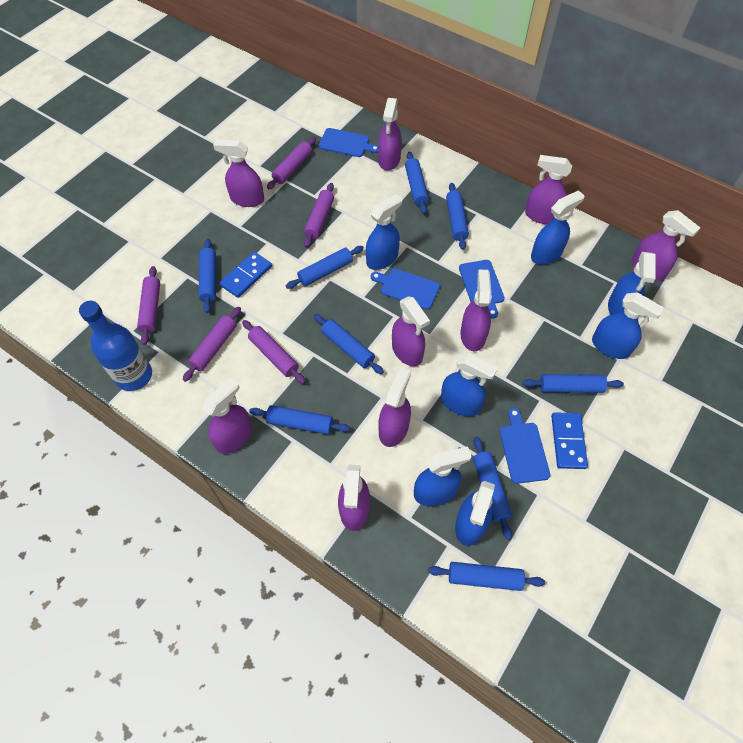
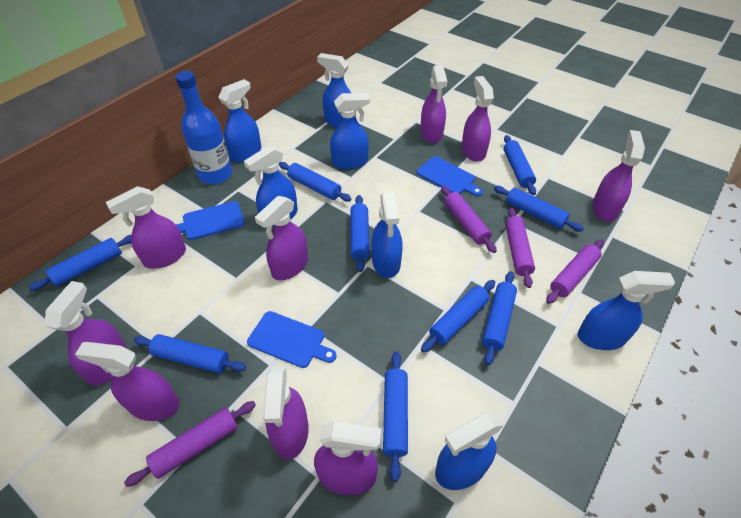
blue cutting board: [318,128,378,157] [371,268,440,310] [459,260,505,319] [500,408,551,484] = 4 -> [176,201,245,240] [247,311,337,368] [417,156,483,196] = 3
blue domino: [220,252,272,298] [551,412,588,469] = 2 -> none = 0
purple rolling pin: [137,266,160,345] [183,307,241,382] [242,320,306,384] [267,137,316,189] [304,183,334,248] = 5 -> [124,401,256,487] [441,186,497,253] [505,207,535,288] [546,239,604,304] = 4

